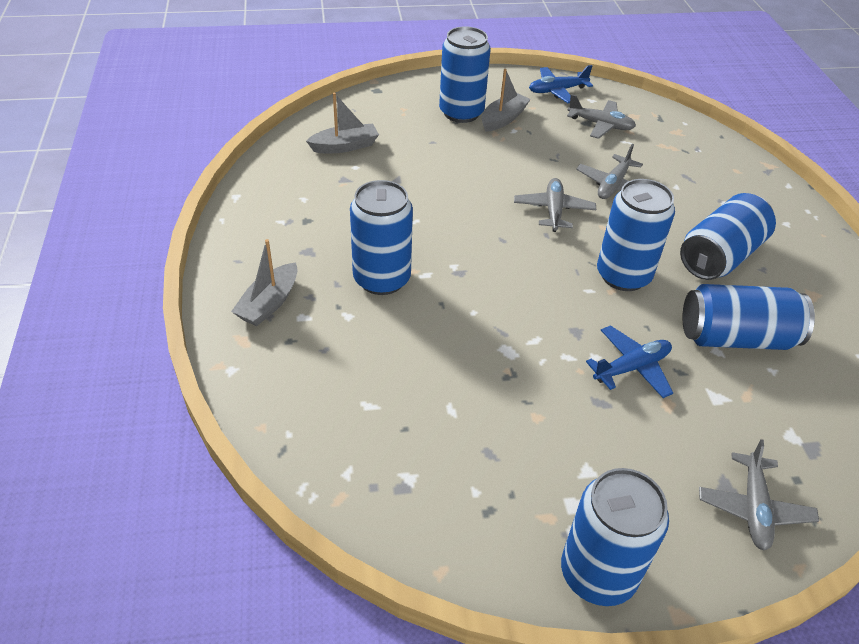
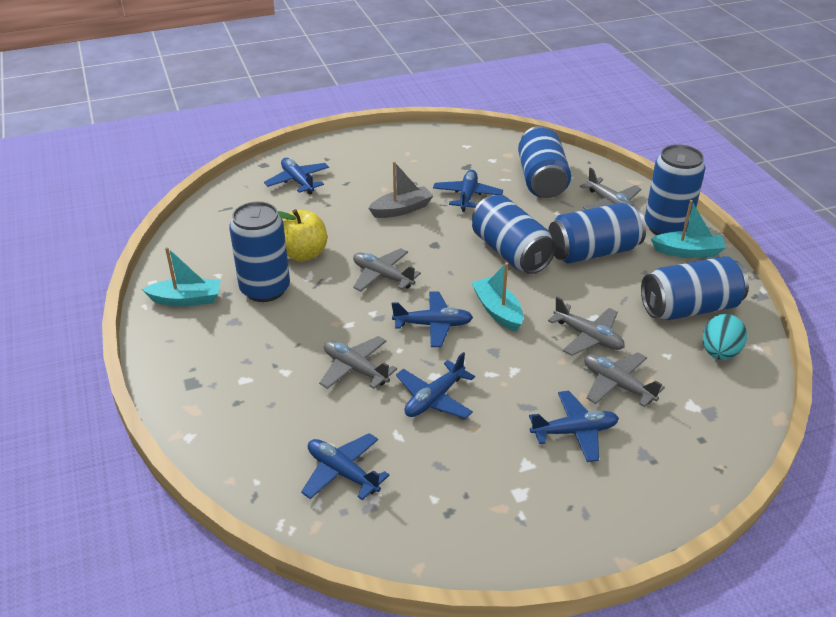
blue plane: [529,65,593,103] [586,325,673,398] = 2 -> [264,158,329,195] [301,433,389,500] [392,292,473,347] [396,352,475,419] [433,170,503,212] [529,391,619,462] = 6
grey boat: [231,239,298,326] [306,93,379,153] [482,69,531,132] = 3 -> [368,161,434,218] = 1
grey plane: [514,178,596,232] [567,94,636,139] [576,144,643,199] [699,439,819,550] = 4 -> [319,336,397,389] [353,248,421,291] [548,297,625,356] [580,167,641,210] [584,352,665,407] = 5
turquoise boat: none = 0 -> [142,247,221,306] [472,263,524,331] [651,200,726,258] = 3
turquoise egg: none = 0 -> [703,314,747,360] = 1
yellow apple: none = 0 -> [278,209,327,262] = 1

